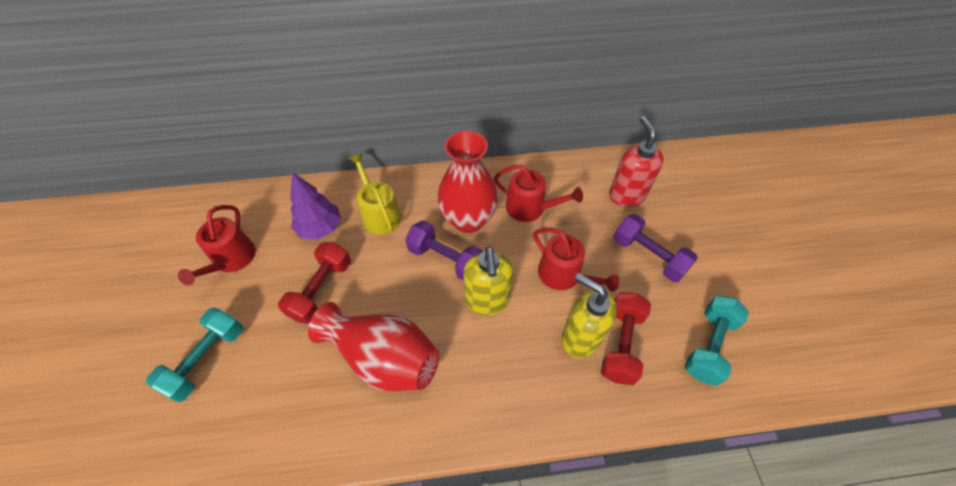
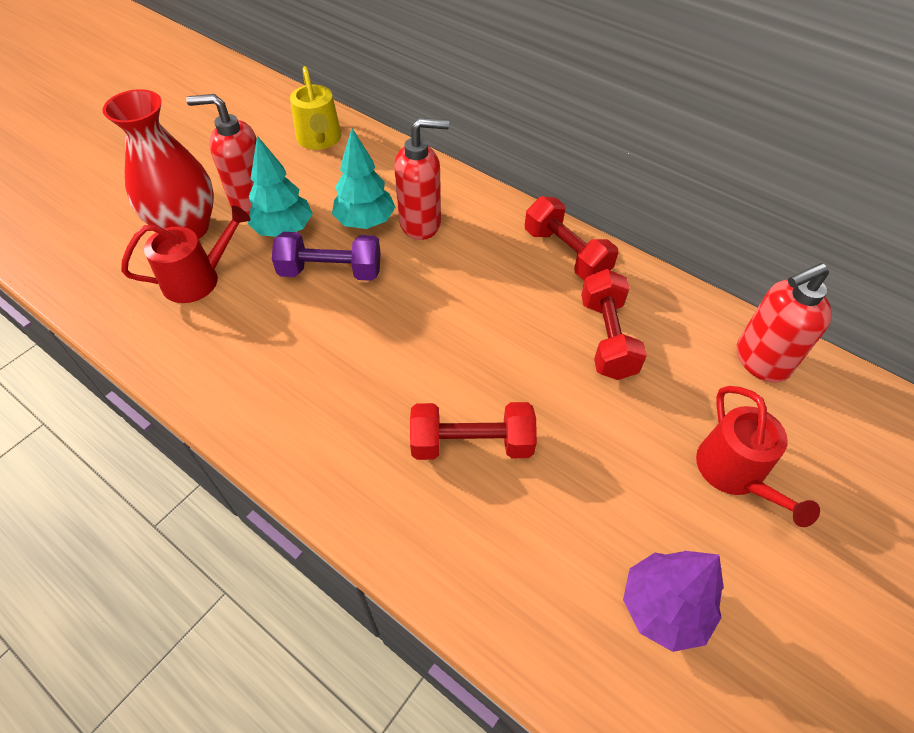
purple dumbbell: [405,220,483,281] [613,214,698,282] = 2 -> [272,232,381,281] = 1
red dumbbell: [278,242,351,324] [601,293,651,385] = 2 -> [410,402,537,460] [525,196,618,281] [581,269,647,380] = 3
red soap dispenser: [609,116,664,207] = 1 -> [186,94,257,215] [394,118,449,240] [737,263,832,383] = 3
red vase: [308,302,440,391] [437,131,498,233] = 2 -> [103,89,214,239] = 1
red watering can: [178,205,256,285] [494,164,583,222] [533,228,619,292] = 3 -> [121,206,251,303] [696,386,820,527] = 2
turquoise dumbbell: [146,308,243,402] [684,295,749,386] = 2 -> none = 0
turquoise tree: none = 0 -> [248,136,313,237] [332,128,395,229] = 2
yellow soap dispenser: [463,247,513,315] [561,273,617,358] = 2 -> none = 0

